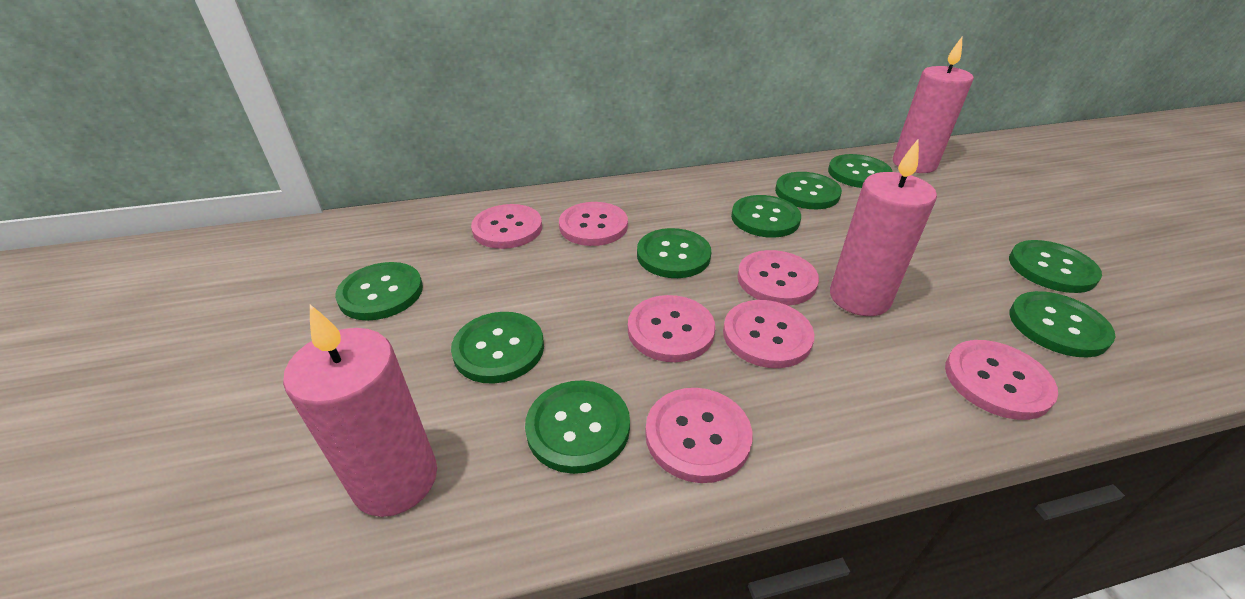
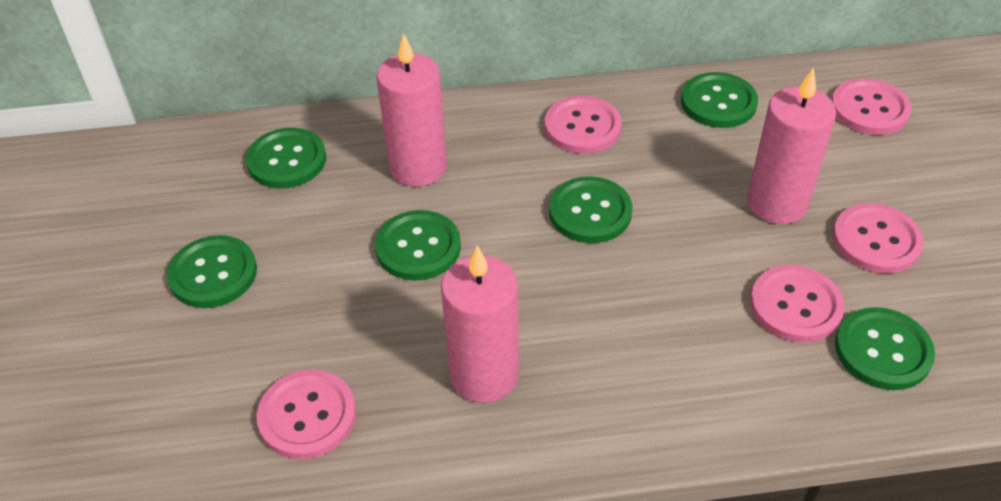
green button: [335,262,423,320] [451,312,544,384] [525,380,630,474] [637,228,711,278] [731,195,801,238] [775,172,842,209] [828,154,893,188] [1009,240,1102,293] [1009,291,1116,358] = 9 -> [167,235,257,308] [246,128,326,188] [375,210,461,280] [549,176,633,243] [681,72,758,128] [835,307,935,390] = 6
pink button: [471,204,542,249] [559,202,628,246] [628,295,715,362] [645,388,753,483] [723,300,814,368] [737,250,819,306] [945,340,1058,420] = 7 -> [257,370,356,459] [545,96,622,154] [750,265,845,343] [831,78,911,135] [833,203,924,273] = 5

